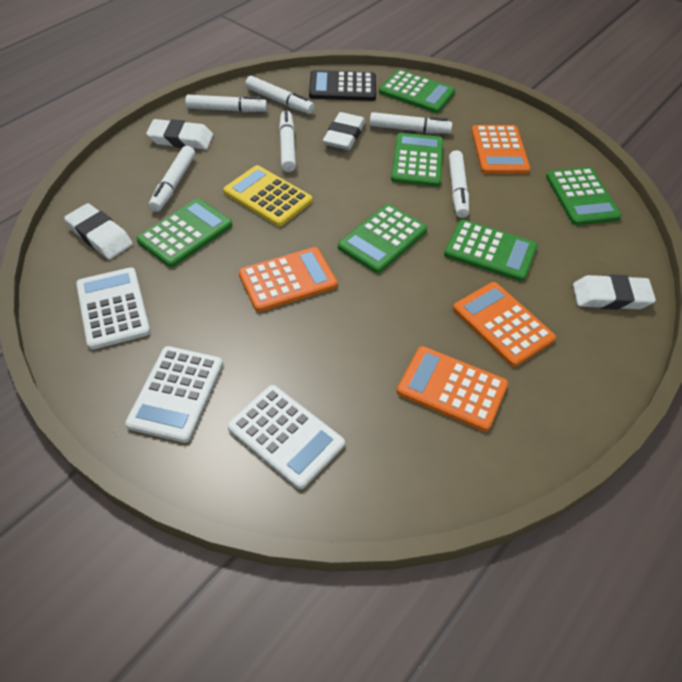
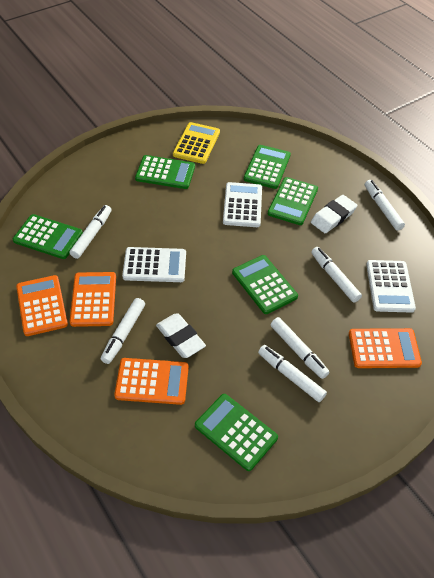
black calculator: [309,70,376,101] = 1 -> none = 0
white eraser: [64,203,133,259] [146,119,213,150] [323,112,365,150] [573,274,656,310] = 4 -> [156,314,206,358] [311,195,357,233] = 2

